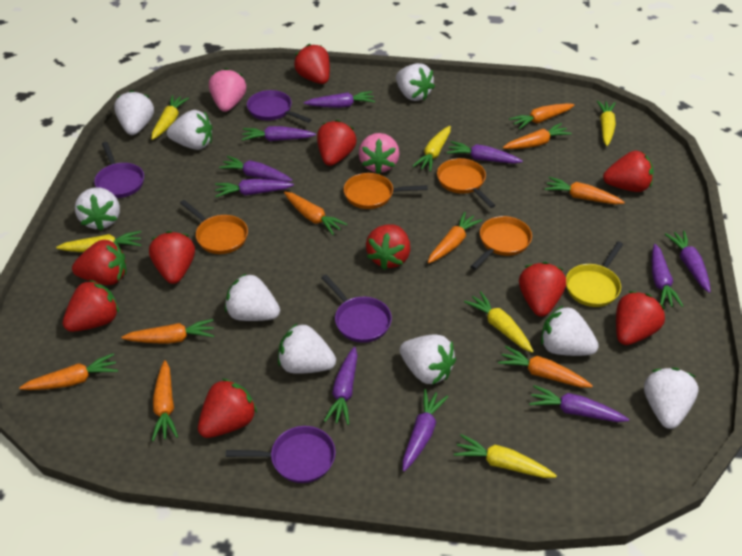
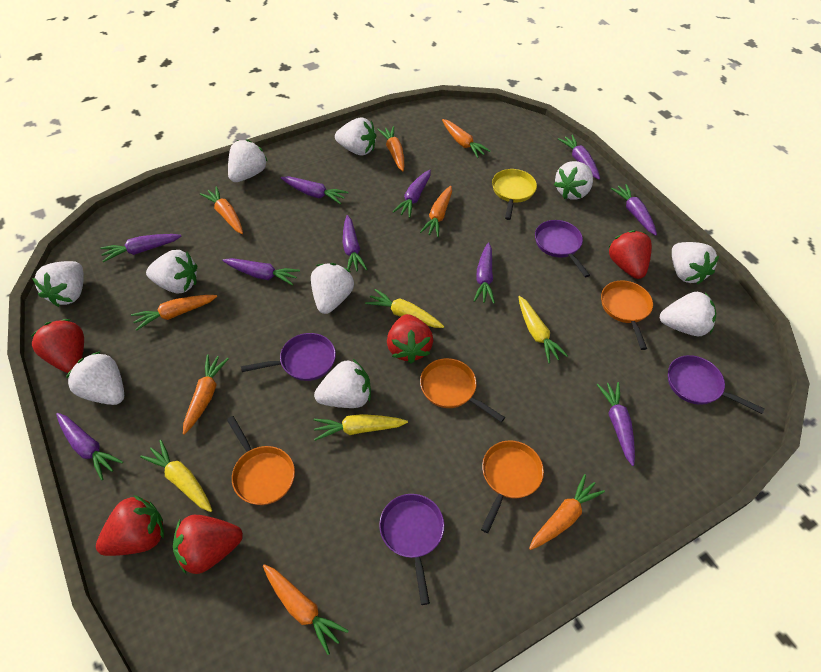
orange carrot: [19,353,118,390] [121,319,214,344] [152,360,178,441] [284,192,347,235] [428,212,482,263] [498,346,593,388] [503,123,572,149] [509,103,574,129] [545,177,625,204] = 9 -> [131,295,217,331] [183,354,229,435] [200,186,243,234] [263,564,349,655] [377,126,404,171] [420,186,452,237] [442,119,491,158] [529,474,605,550] = 8
pink strawberry: [209,68,246,112] [359,133,399,174] = 2 -> none = 0
red strawberry: [63,280,119,332] [72,240,126,285] [149,231,195,284] [198,378,257,438] [294,44,330,84] [317,120,357,166] [366,224,410,270] [519,262,566,317] [603,151,654,192] [616,291,665,345] = 10 -> [31,319,84,373] [96,495,164,556] [173,515,243,574] [387,314,433,363] [608,230,652,279] = 5
white strawberry: [75,187,120,231] [114,90,154,135] [167,110,212,150] [225,274,280,321] [278,324,336,374] [396,63,435,101] [400,334,456,385] [541,305,599,356] [644,368,698,429] = 9 -> [32,261,84,307] [66,351,124,405] [146,250,197,293] [228,139,268,182] [311,263,354,314] [314,359,371,408] [335,117,376,156] [554,161,593,199] [660,292,716,336] [672,242,719,285] = 10
yellow carrot: [56,231,141,252] [151,95,189,140] [413,126,451,172] [454,434,557,478] [464,291,534,353] [597,101,616,146] = 6 -> [140,440,212,512] [313,414,408,441] [365,289,444,328] [518,296,568,363] = 4

